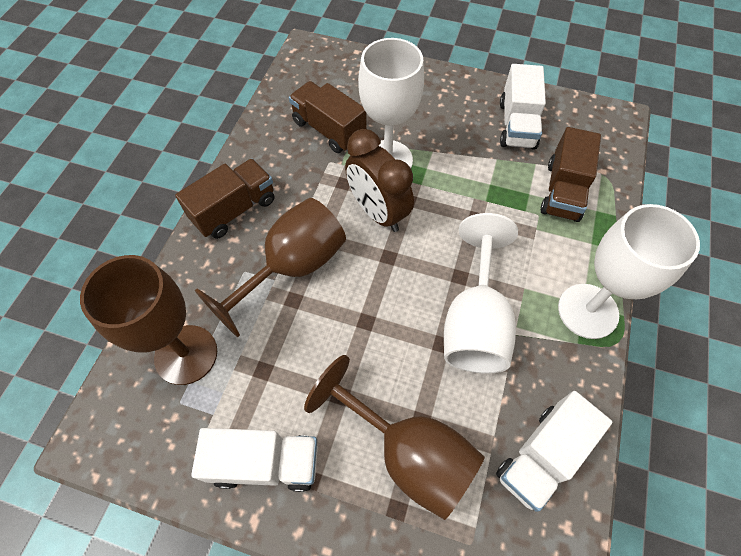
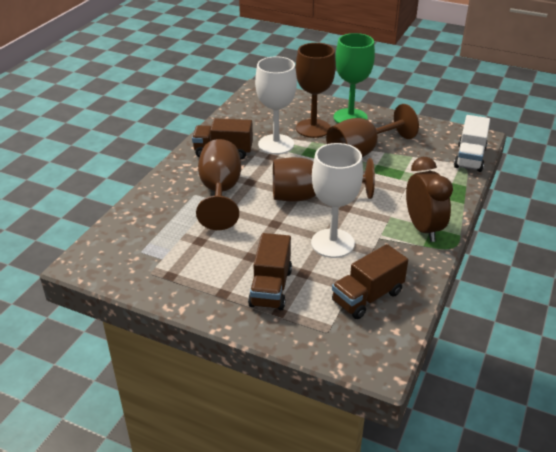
brown goblet: [80,255,217,385] [195,198,346,337] [304,355,485,520] = 3 -> [196,139,241,230] [273,157,375,202] [296,43,336,138] [326,104,419,157] = 4
green goblet: none = 0 -> [334,33,375,123] = 1
white goblet: [358,38,424,168] [444,213,518,374] [558,204,700,339] = 3 -> [255,56,297,155] [311,143,363,258] = 2
white truck: [191,428,318,492] [496,391,612,512] [500,64,546,150] = 3 -> [454,115,490,172] = 1

